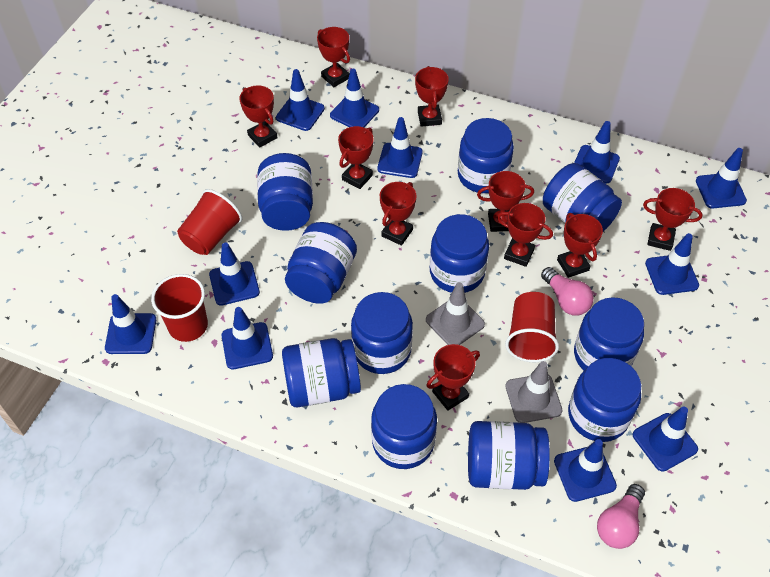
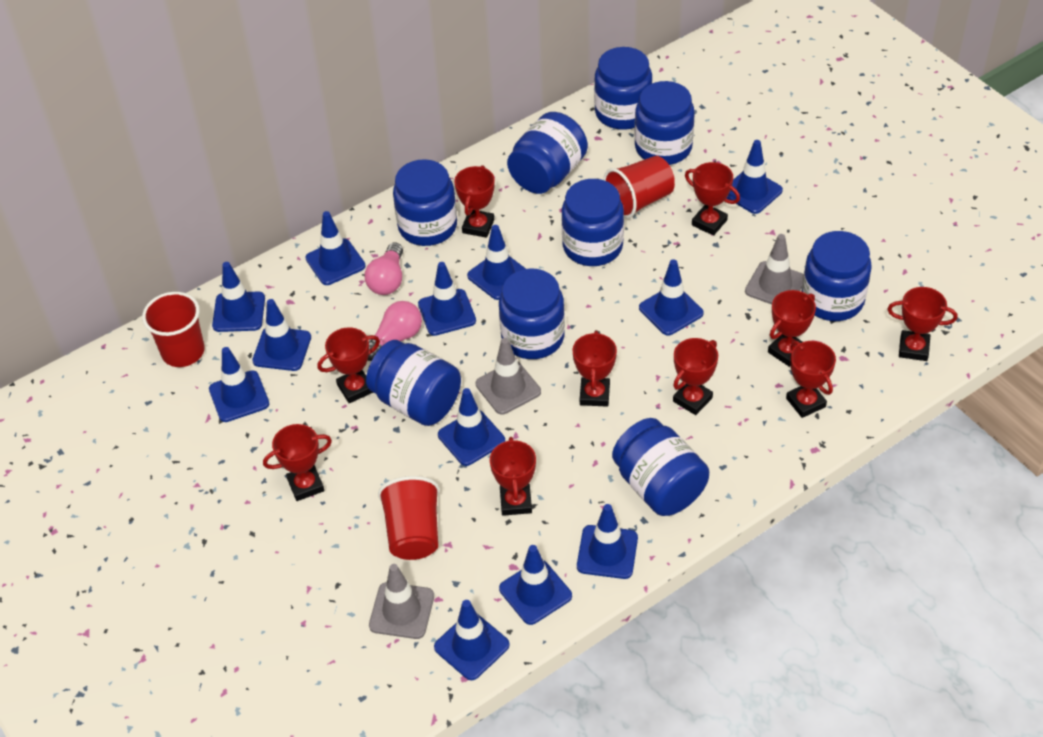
blue jar: [257,153,313,231] [282,338,361,408] [285,222,357,304] [351,292,413,374] [371,384,437,469] [430,214,489,293] [458,118,514,193] [468,421,550,490] [543,163,622,232] [568,358,641,442] [574,297,644,370] = 11 -> [366,340,461,426] [393,159,457,246] [499,268,565,359] [507,112,588,194] [561,179,624,266] [594,47,652,130] [612,418,709,516] [634,81,695,165] [802,231,872,321] = 9
blue traffic cone: [105,294,156,354] [209,243,260,306] [222,307,273,369] [276,69,325,131] [330,69,379,127] [377,117,423,178] [554,439,617,502] [574,121,620,184] [633,406,698,472] [645,233,699,295] [696,148,747,208] = 11 -> [209,347,269,422] [212,262,265,332] [252,299,311,371] [305,211,366,285] [418,262,476,336] [434,600,510,680] [438,388,505,466] [467,225,526,300] [499,545,572,625] [577,504,638,579] [639,259,704,336] [727,140,783,214] = 12
grey traffic cone: [426,282,485,345] [505,361,563,423] = 2 -> [369,564,434,639] [476,338,541,415] [745,234,804,304] = 3

